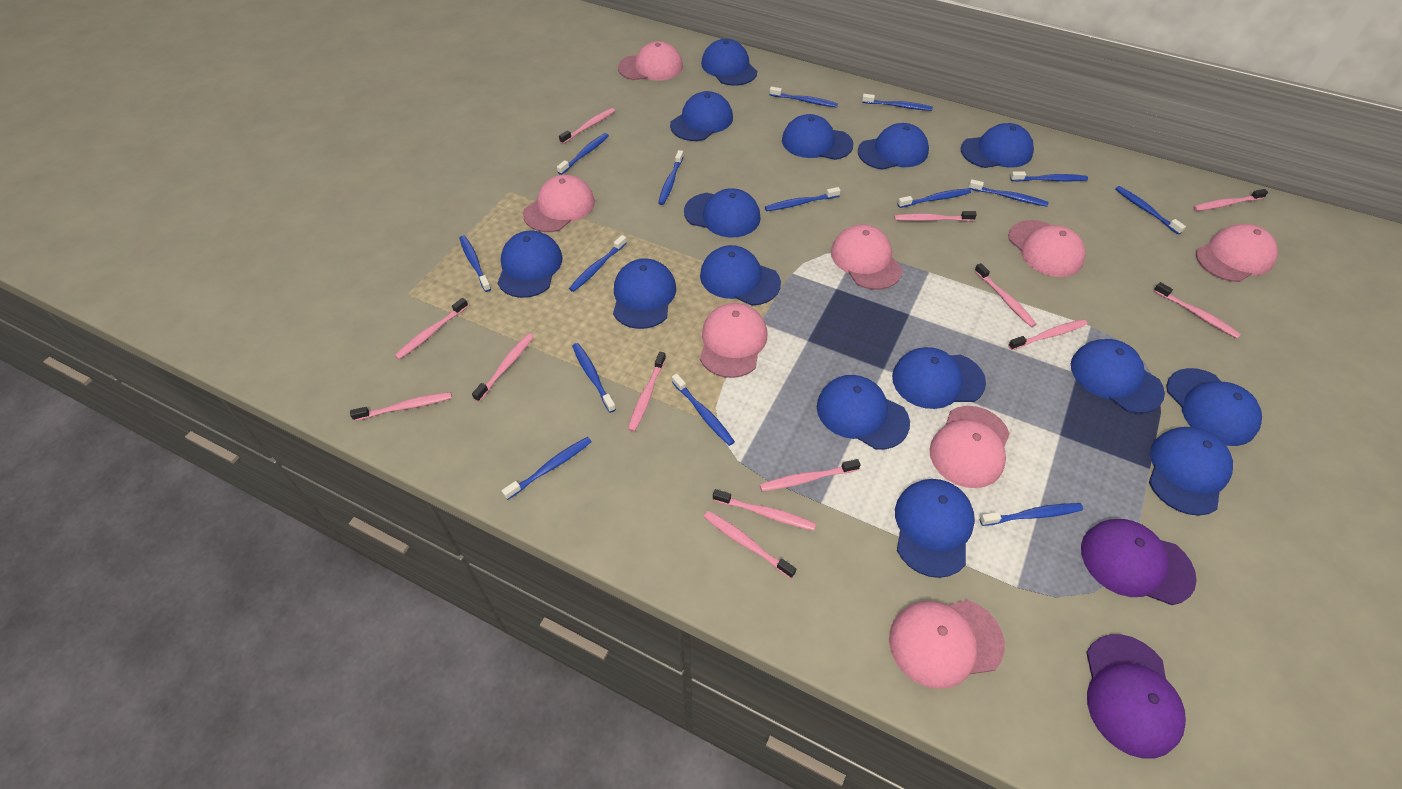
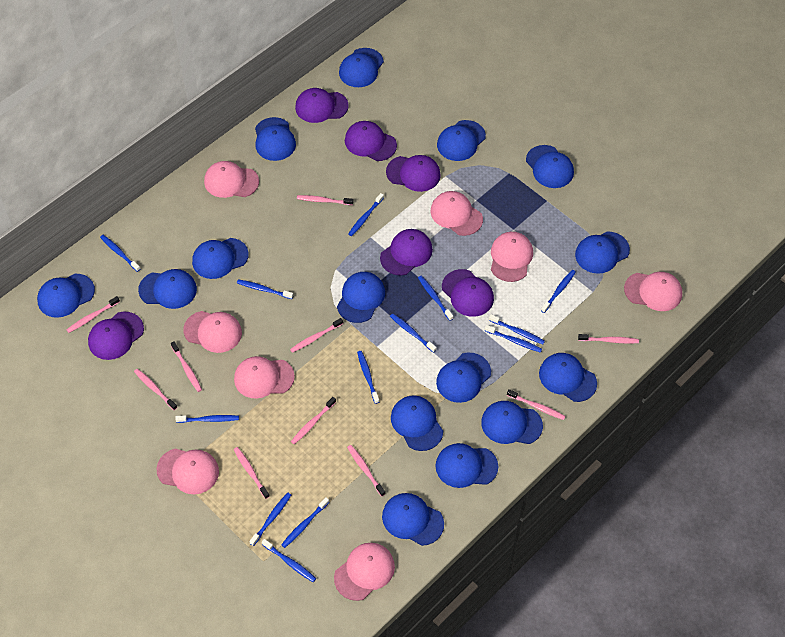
blue toothbrush: [459,236,491,292] [502,437,592,500] [557,133,609,175] [569,235,627,292] [572,343,616,413] [658,150,684,205] [672,374,735,446] [765,187,841,211] [769,87,838,107] [862,94,933,111] [898,188,971,208] [969,179,1049,207] [980,503,1083,526] [1010,171,1088,182] [1115,186,1186,235] = 15 -> [100,235,140,272] [175,415,239,423] [237,279,293,299] [249,493,291,546] [262,539,316,582] [281,497,329,548] [348,193,384,236] [357,351,379,404] [390,313,436,353] [418,276,453,321] [485,325,542,353] [489,314,545,344] [541,270,576,313] = 13
pink toothbrush: [350,392,452,421] [395,298,468,360] [472,333,534,402] [559,108,615,144] [628,351,666,432] [704,511,796,578] [713,489,816,531] [760,459,861,491] [894,211,977,221] [974,263,1037,327] [1008,319,1087,350] [1154,282,1241,338] [1193,189,1268,211] = 13 -> [66,296,120,333] [134,369,177,410] [171,341,202,392] [234,447,270,499] [290,318,343,353] [291,397,336,444] [297,195,353,205] [347,445,385,496] [507,389,565,420] [578,334,639,344] = 10
purple cap: [1081,519,1197,605] [1086,634,1186,759] = 2 -> [88,312,144,360] [295,88,349,123] [345,121,397,161] [380,229,433,276] [386,155,441,192] [442,269,494,317] = 6

